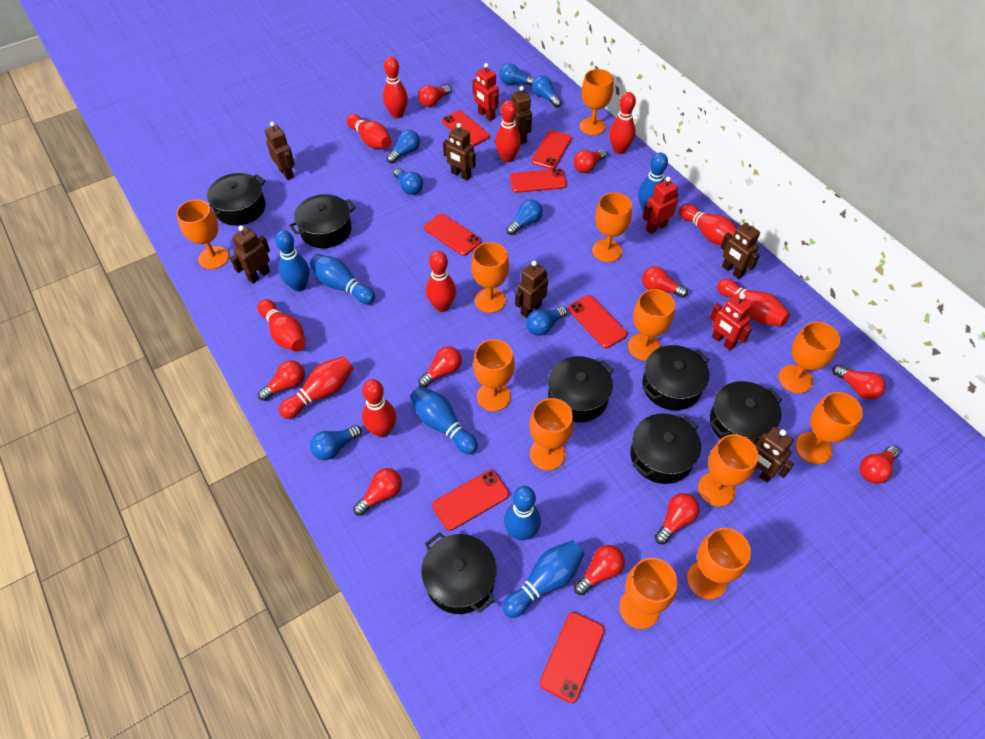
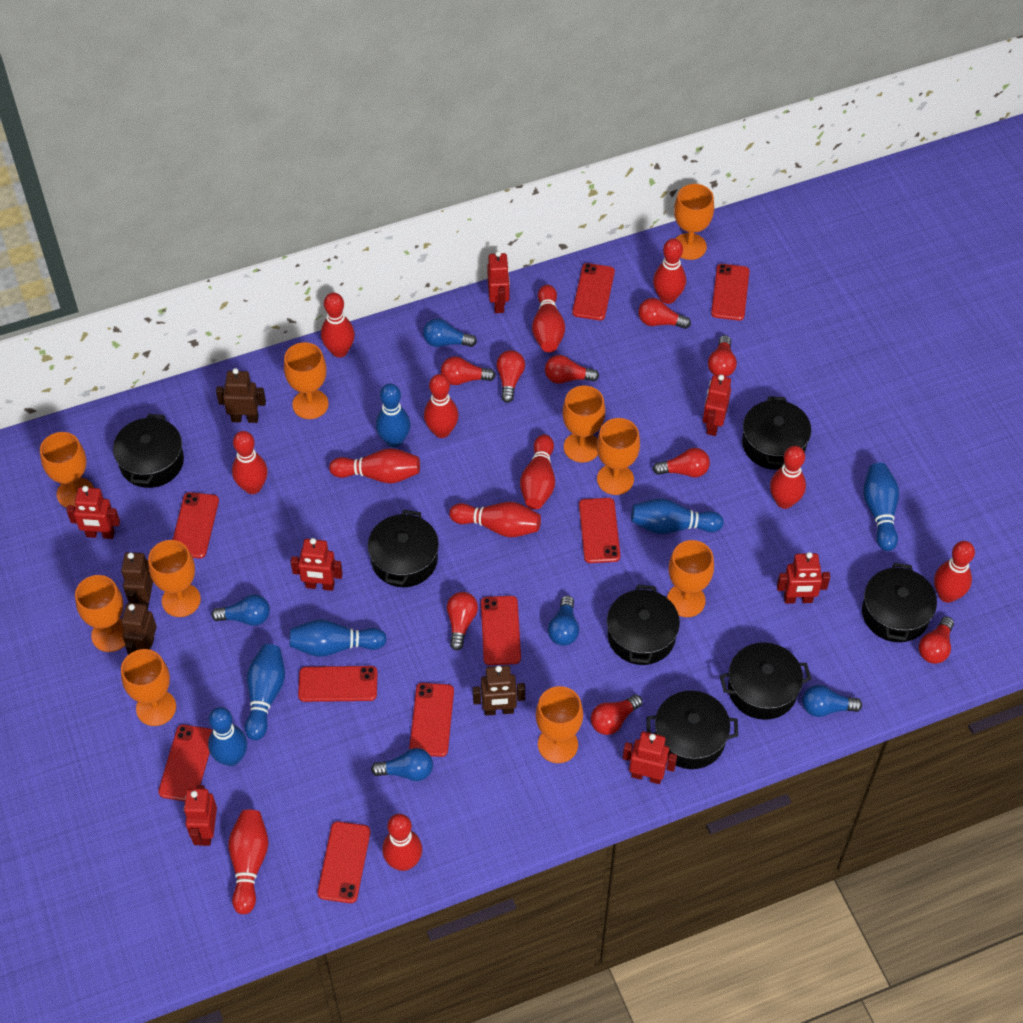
blue light bulb: [310,425,362,460] [387,130,420,164] [393,168,423,195] [499,63,535,86] [506,199,543,235] [526,306,567,336] [532,75,562,108] = 7 -> [211,594,270,626] [371,748,433,781] [423,318,477,347] [548,596,579,646] [802,685,862,717] = 5
brown robot: [230,226,270,283] [265,122,295,180] [443,123,476,180] [512,86,532,144] [515,261,548,318] [720,221,760,279] [748,427,794,483] = 7 -> [121,552,153,610] [121,603,157,655] [216,368,266,423] [473,665,525,716] = 4
orange goblet: [176,199,229,269] [471,242,509,313] [473,339,515,411] [529,398,573,471] [580,69,613,135] [592,192,632,262] [619,558,678,629] [628,289,675,361] [687,528,751,600] [698,434,759,507] [779,322,840,394] [795,392,863,464] = 12 -> [40,432,94,508] [75,575,125,652] [121,649,176,726] [148,540,201,617] [284,342,329,419] [536,686,583,763] [562,385,605,462] [597,418,640,495] [667,540,714,617] [674,184,714,260] = 10
red bowling pin: [258,299,306,352] [279,356,353,419] [346,114,392,149] [362,379,396,438] [383,57,408,118] [426,251,456,312] [495,100,521,162] [609,92,636,154] [679,204,737,245] [717,279,790,326] = 10 -> [228,810,269,914] [232,431,268,494] [321,293,355,358] [329,448,420,483] [382,814,422,871] [424,374,459,438] [449,502,541,537] [520,434,555,509] [532,285,565,352] [653,238,686,304] [770,446,806,509] [934,541,975,603] = 12
red light bulb: [258,360,305,401] [353,468,402,516] [418,85,451,107] [418,346,462,388] [574,149,607,173] [574,545,625,595] [642,266,688,298] [655,493,699,544] [832,365,886,400] [860,446,899,484] = 10 -> [441,356,496,385] [447,592,478,650] [497,350,525,403] [545,355,599,384] [591,694,643,735] [638,298,691,329] [653,448,710,477] [708,335,737,377] [919,617,954,664] = 9
red phone: [424,213,482,256] [432,470,509,531] [442,110,490,146] [510,169,567,193] [531,130,572,169] [540,612,605,703] [568,295,628,348] = 7 -> [158,725,212,801] [173,492,219,558] [298,666,378,702] [317,821,370,903] [409,683,454,757] [481,596,521,665] [572,263,615,320] [579,498,620,563] [711,264,750,321] = 9
red robot: [473,63,499,121] [643,177,678,234] [710,293,752,350] = 3 -> [66,486,120,539] [184,785,217,846] [291,538,343,591] [487,251,510,313] [623,732,677,784] [703,375,731,436] [777,552,830,604] = 7

